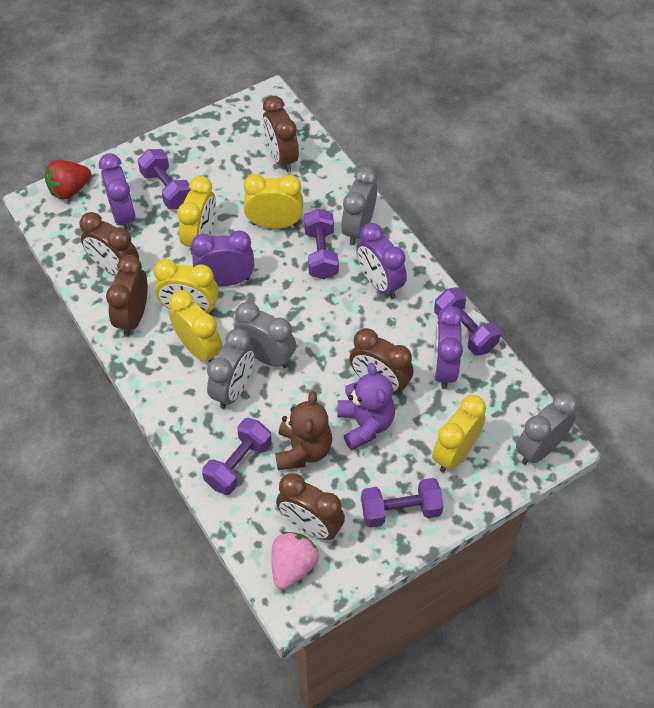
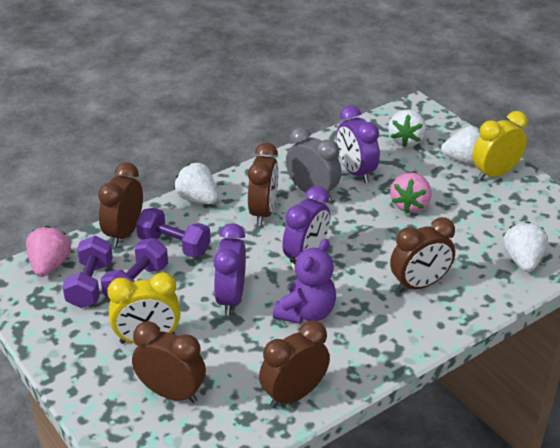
brown teddy bear: [275,391,332,470] = 1 -> none = 0
grey clock: [207,328,255,409] [234,302,296,368] [341,166,377,245] [516,392,578,465] = 4 -> [286,127,342,201] = 1
pink strawberry: [271,532,319,589] = 1 -> [26,226,71,277] [390,173,431,213] = 2
purple clock: [99,153,136,232] [191,230,255,286] [356,223,407,299] [433,306,463,389] = 4 -> [213,223,246,315] [282,186,330,269] [336,106,380,183] = 3
purple dumbbell: [138,149,191,209] [202,418,272,495] [304,209,339,279] [361,478,444,528] [434,287,501,356] = 5 -> [62,236,113,308] [101,238,168,301] [136,208,211,258] = 3
red strawberry: [45,160,91,200] = 1 -> none = 0
white strawberry: none = 0 -> [174,163,218,204] [388,110,426,147] [441,126,480,165] [503,222,548,272] = 4
yellow clock: [154,259,219,315] [169,290,223,362] [177,176,216,255] [244,174,303,229] [432,395,486,472] = 5 -> [107,272,180,344] [472,111,528,181] = 2

